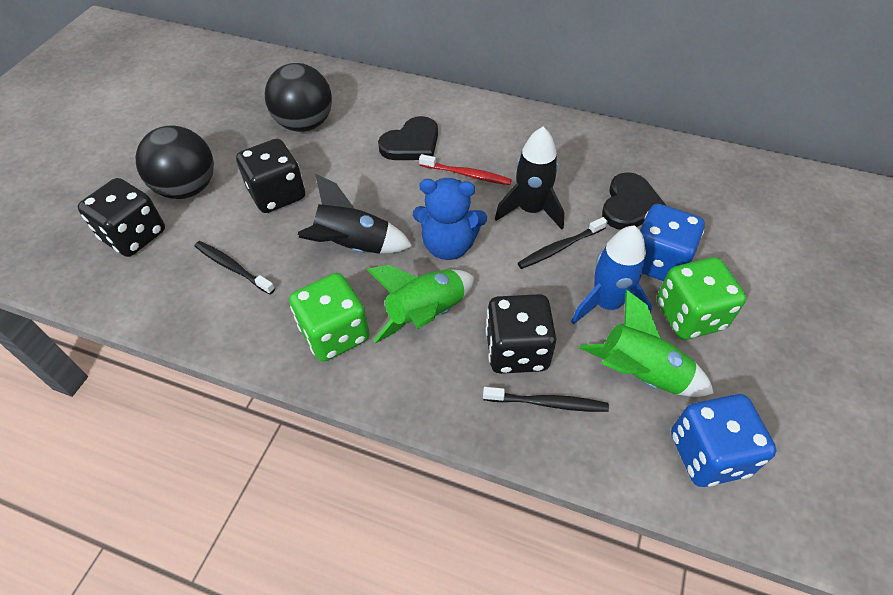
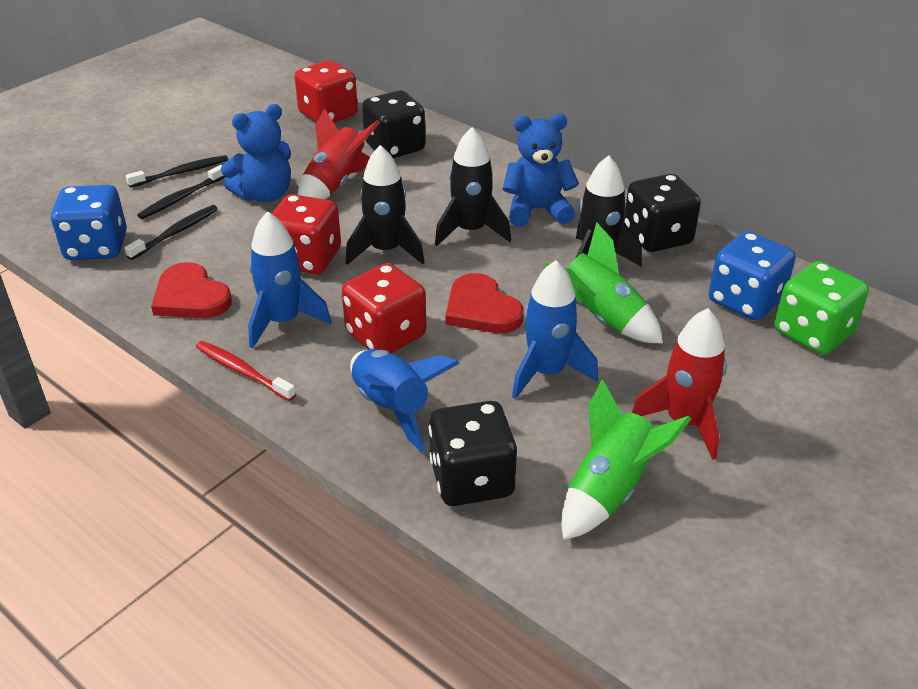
black ball: [136,125,214,199] [265,63,332,132] = 2 -> none = 0
black heart: [378,116,438,160] [602,172,666,230] = 2 -> none = 0
black rocket: [298,174,412,254] [495,127,564,230] = 2 -> [346,145,425,265] [435,127,511,246] [576,155,642,267] = 3
blue rocket: [571,225,652,324] = 1 -> [248,211,331,349] [350,349,460,452] [512,260,598,399] = 3
blue teddy bear: [413,178,487,260] = 1 -> [221,104,291,202] [502,114,579,227] = 2
green dice: [289,273,370,362] [657,257,746,340] = 2 -> [774,261,869,355] = 1
red dice: none = 0 -> [271,194,341,274] [295,60,358,123] [342,263,426,354] = 3
red heart: none = 0 -> [151,262,232,318] [445,273,524,333] = 2
red rocket: none = 0 -> [297,108,380,199] [632,308,727,460] = 2

